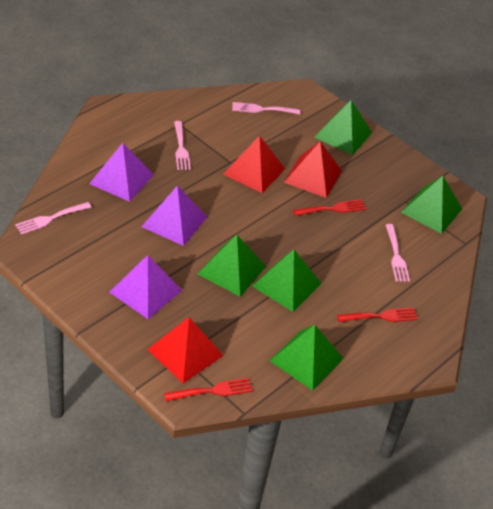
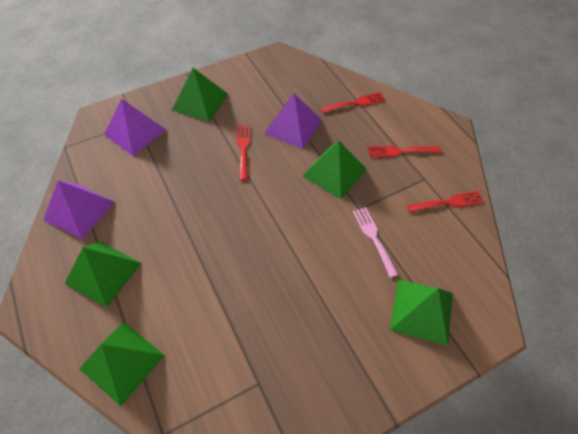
pink fork: [15,202,92,235] [174,121,191,170] [232,102,300,114] [386,224,410,282] = 4 -> [353,207,398,278] = 1
red fork: [164,378,253,401] [293,199,366,216] [337,308,418,322] = 3 -> [237,125,250,181] [320,92,385,113] [368,146,441,157] [407,191,484,213] = 4
red pyramid: [147,317,224,383] [224,136,285,193] [284,141,342,198] = 3 -> none = 0

